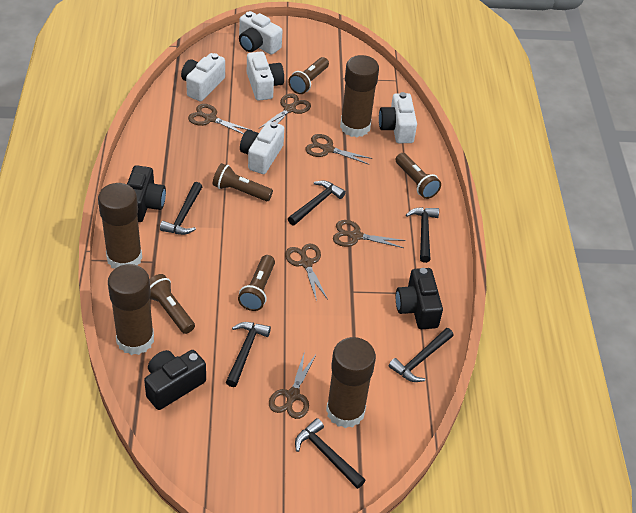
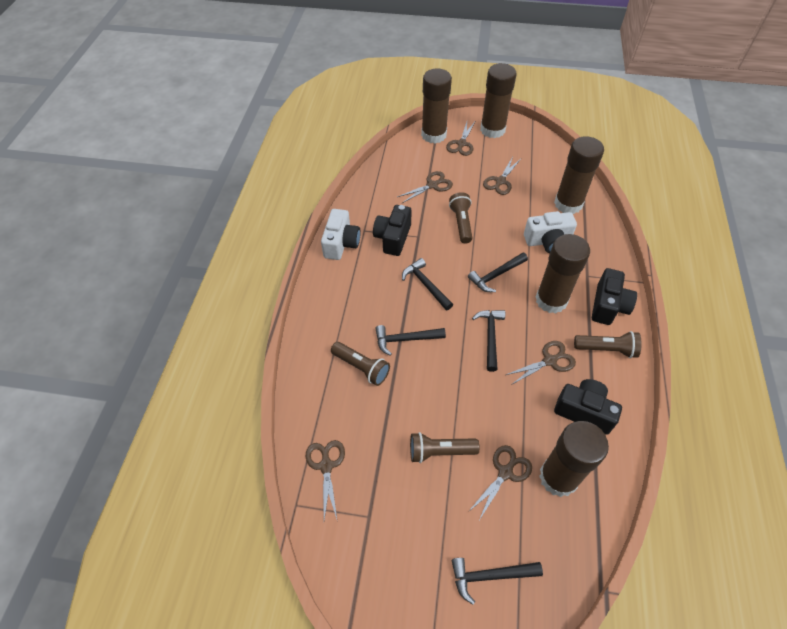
black hammer: [160,182,202,235] [226,322,271,387] [288,180,346,226] [295,418,365,489] [389,328,454,382] [406,207,439,263] = 6 -> [375,325,446,356] [402,258,453,310] [451,558,543,604] [468,253,528,292] [472,310,505,372] = 5
brown flashlight: [149,274,195,334] [213,163,273,201] [238,255,275,311] [288,57,329,94] [396,153,441,199] = 5 -> [331,342,390,386] [410,432,480,463] [449,192,473,244] [574,331,642,358] = 4
brown glue stick: [98,183,142,268] [108,264,154,355] [326,337,376,428] [340,55,379,137] = 4 -> [421,68,452,143] [480,63,517,138] [536,234,590,314] [539,421,609,497] [554,136,604,214] = 5
white camera: [181,53,225,101] [239,11,282,55] [240,121,284,174] [247,51,284,101] [379,92,417,143] = 5 -> [321,209,360,260] [524,211,577,253] = 2

